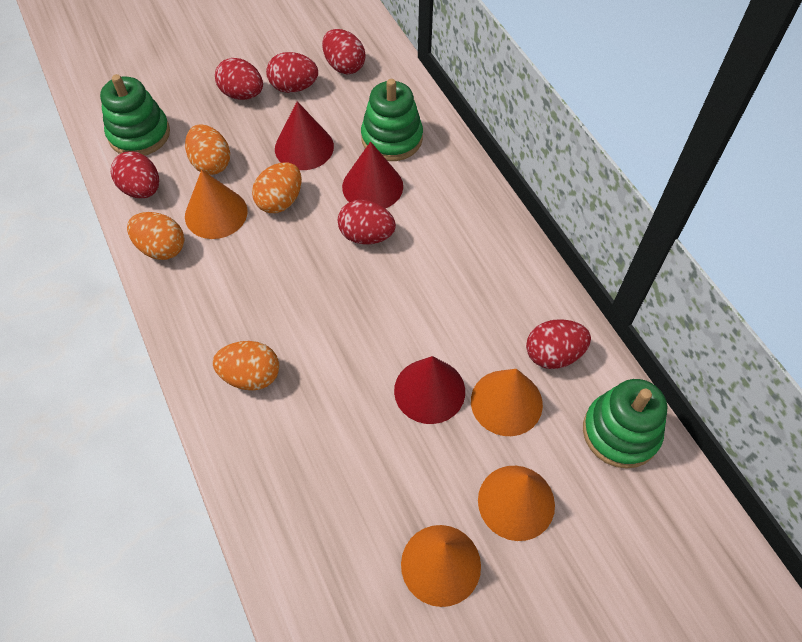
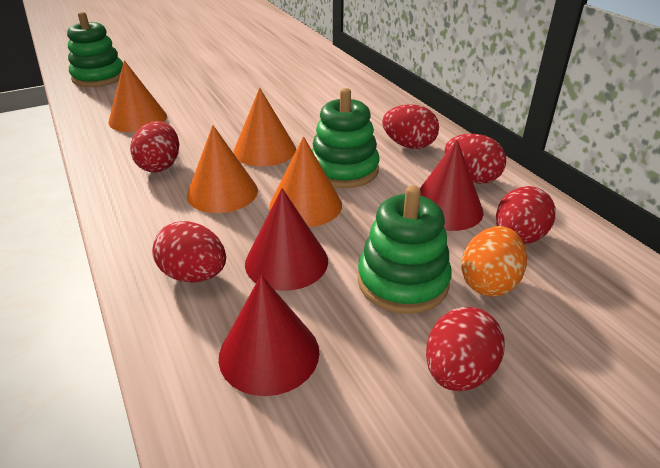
orange egg: [127,212,184,260] [185,125,230,175] [213,341,279,391] [252,163,302,213] = 4 -> [461,226,527,296] = 1

